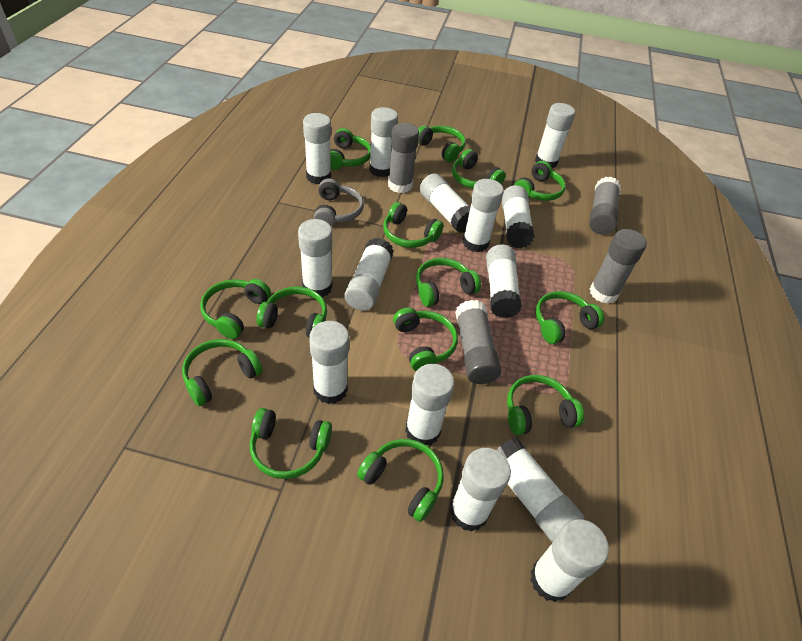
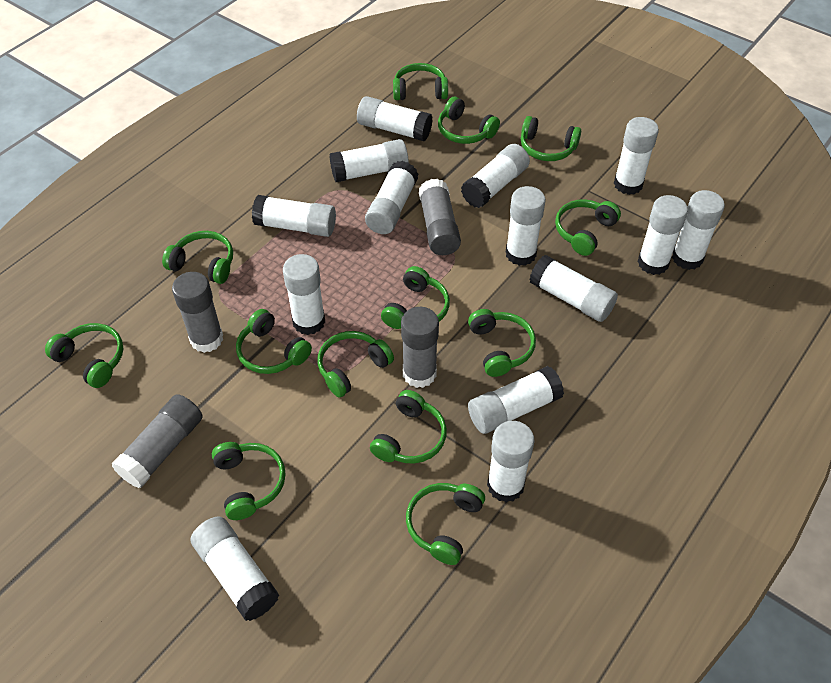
green headphones: [182,339,263,406] [200,279,271,339] [250,408,332,479] [256,286,327,338] [330,128,371,170] [357,439,444,522] [383,202,443,248] [393,307,458,371] [416,258,481,307] [418,125,466,162] [452,149,506,188] [507,375,584,435] [514,161,566,201] [535,291,604,344] = 14 -> [45,323,123,388] [162,231,233,284] [212,442,286,520] [236,309,312,374] [318,331,394,397] [370,390,447,464] [381,266,450,329] [393,63,448,100] [406,483,485,565] [438,97,500,144] [468,309,536,377] [521,116,581,161] [555,199,621,256] = 13
grey headphones: [314,179,364,226] = 1 -> none = 0

